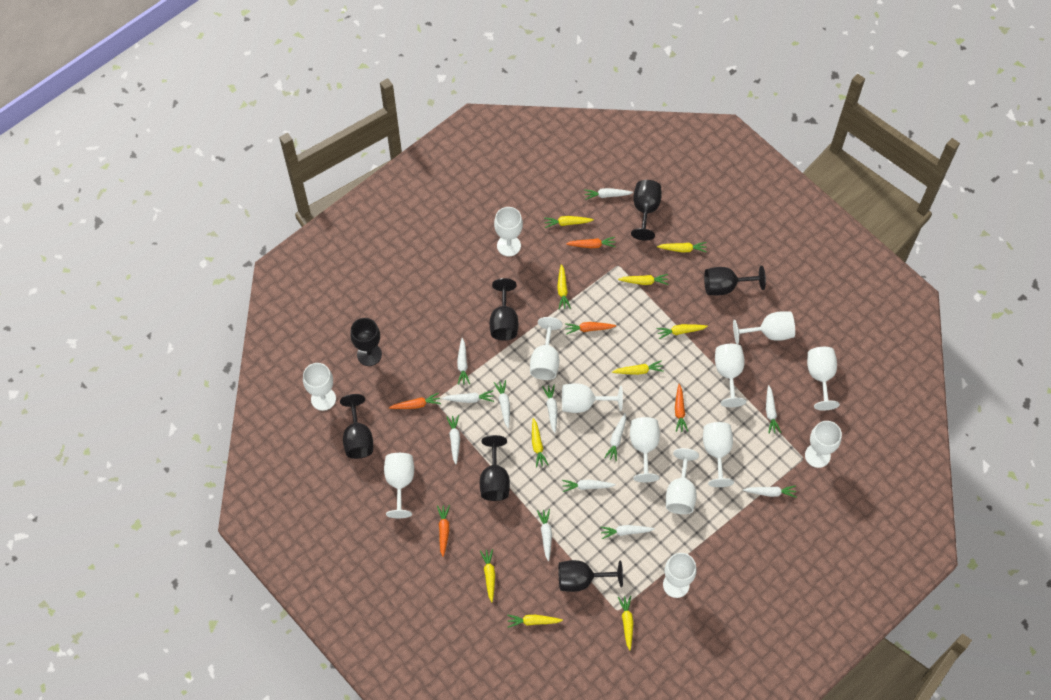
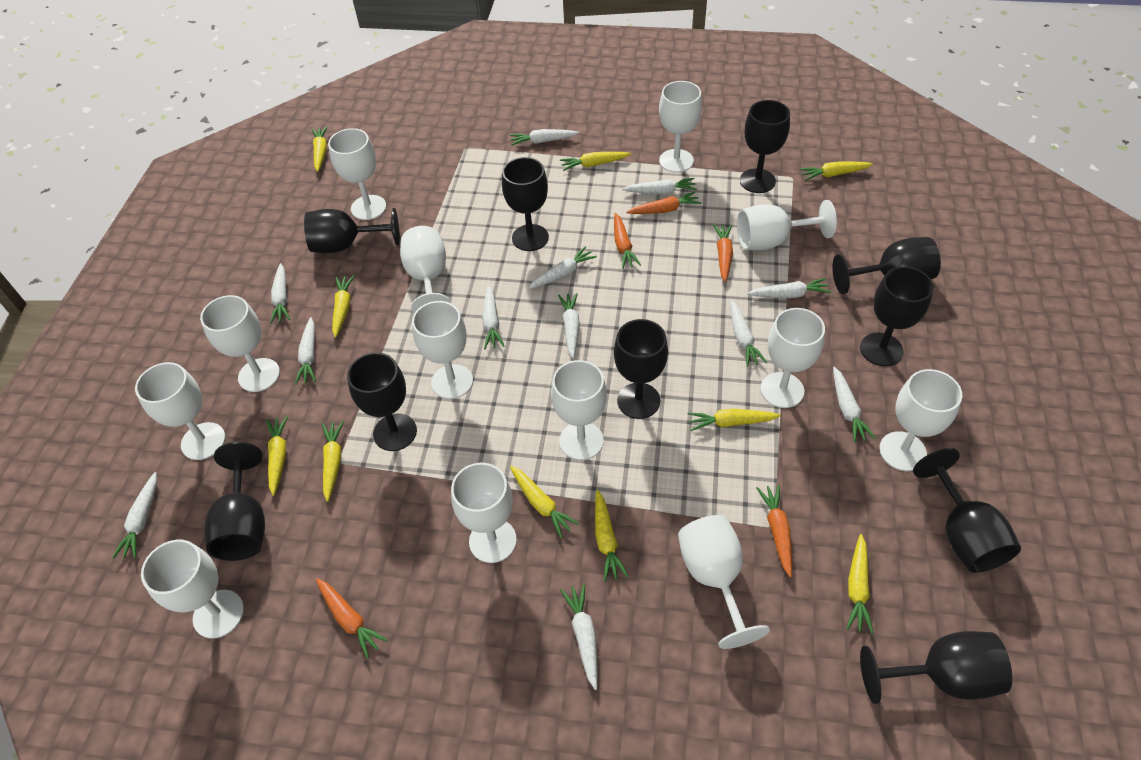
black goblet: [340,394,373,459] [350,318,382,366] [480,435,510,501] [490,278,518,341] [558,560,623,592] [631,180,662,241] [704,266,766,296] = 7 -> [204,442,265,561] [304,208,400,253] [347,352,417,451] [502,157,549,251] [614,319,668,419] [740,100,790,193] [832,237,941,294] [860,266,934,366] [860,631,1012,704] [913,448,1021,573] = 10

